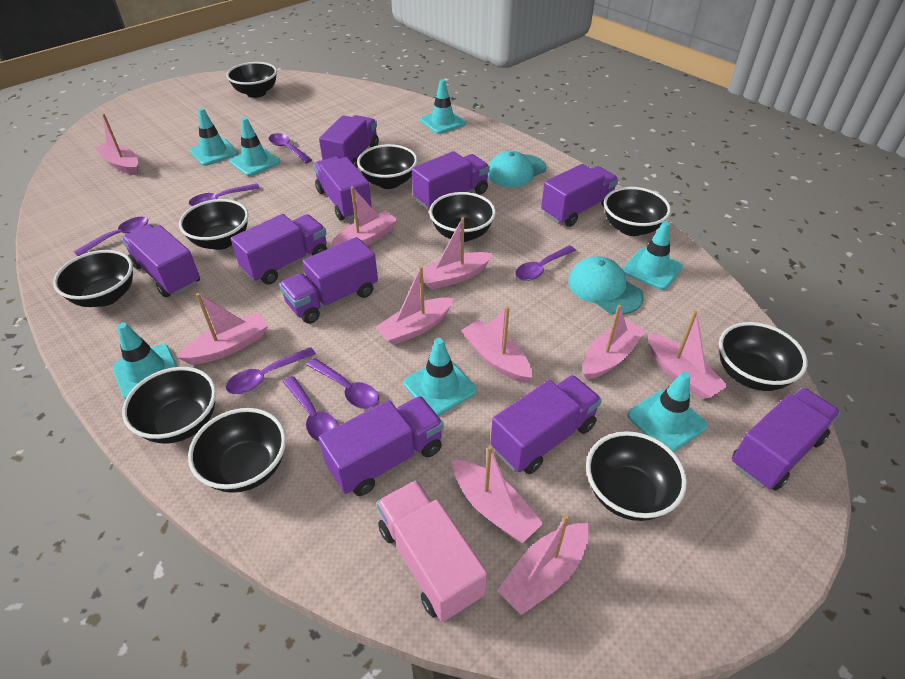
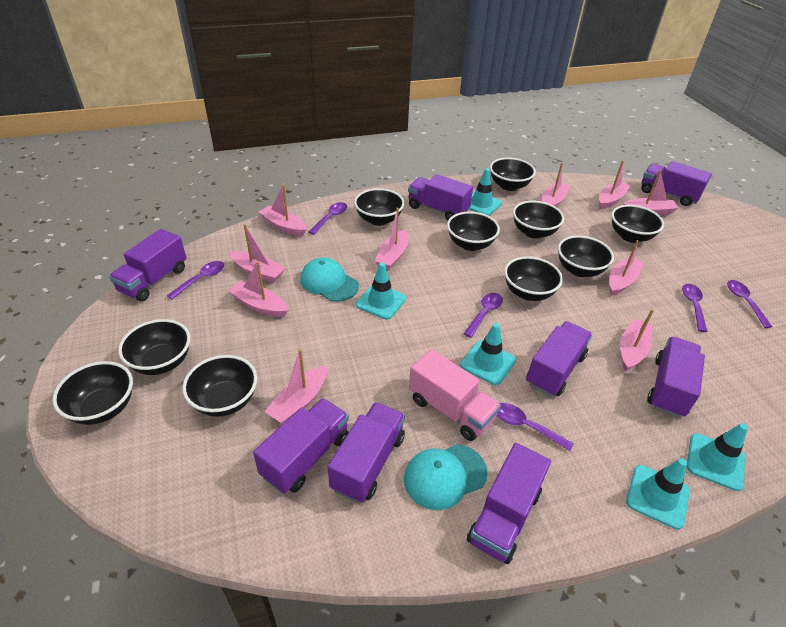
purple spoon: [74,217,148,256] [189,184,260,206] [226,347,316,394] [269,133,312,163] [283,376,338,441] [306,358,379,409] [515,245,576,281] = 7 -> [167,261,224,300] [309,202,347,235] [463,293,503,338] [497,403,574,451] [682,284,707,332] [727,280,772,328] = 6
purple truck: [121,224,200,297] [231,214,327,285] [279,237,378,324] [313,156,372,220] [318,396,444,496] [319,115,379,168] [412,151,490,210] [490,375,602,474] [541,164,619,227] [732,388,841,491] = 10 -> [109,229,187,302] [253,398,349,493] [328,402,405,503] [408,174,473,220] [467,443,551,564] [526,321,592,396] [641,161,712,206] [647,337,705,418] = 8
turquoise traffic cone: [112,322,177,399] [190,108,238,166] [230,117,280,176] [404,338,477,416] [420,79,466,134] [623,221,683,290] [628,372,707,452] = 7 -> [356,262,406,320] [460,323,516,385] [469,168,502,216] [626,458,690,530] [687,423,748,491] = 5

